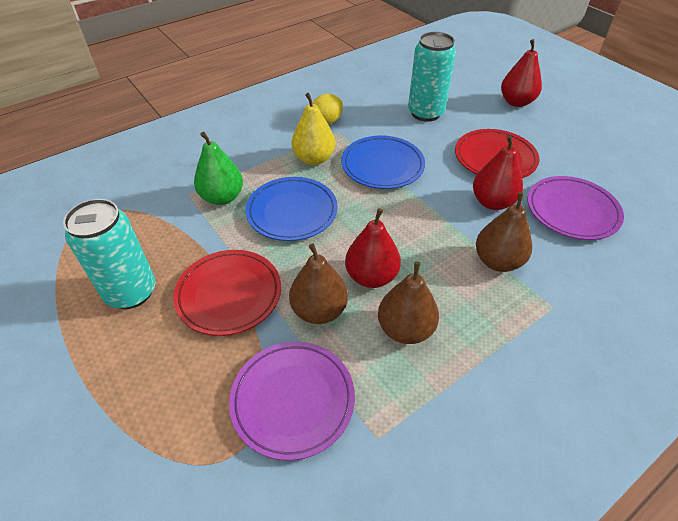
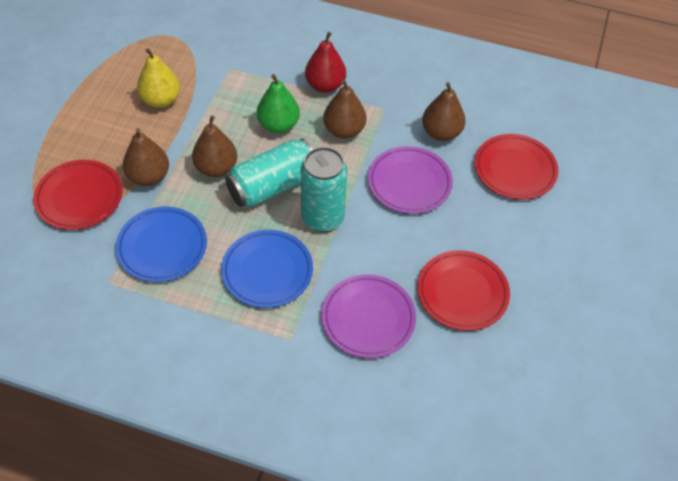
brown pear: [289,243,348,324] [378,261,439,344] [476,192,532,272] = 3 -> [123,128,169,186] [192,115,237,177] [323,79,366,139] [422,82,466,141] = 4
red pear: [345,208,401,288] [473,135,523,210] [501,39,542,107] = 3 -> [305,32,346,93] = 1
red plate: [173,250,281,336] [455,129,539,178] = 2 -> [33,160,122,230] [418,250,510,331] [475,134,559,200] = 3
yellow lemon: [312,94,343,124] = 1 -> none = 0

